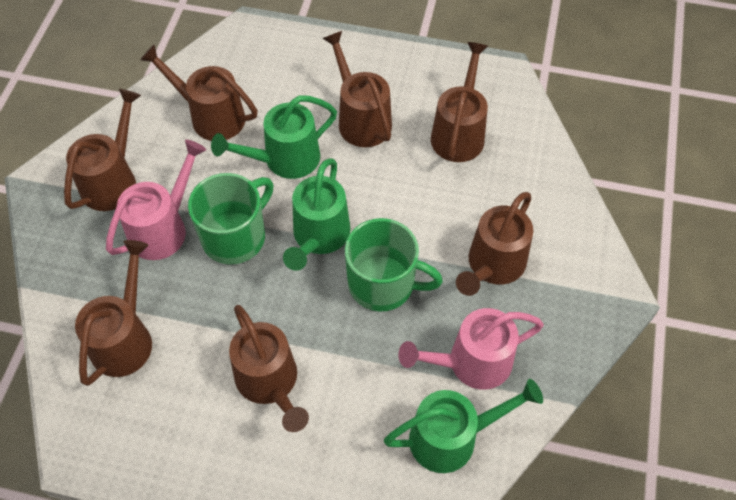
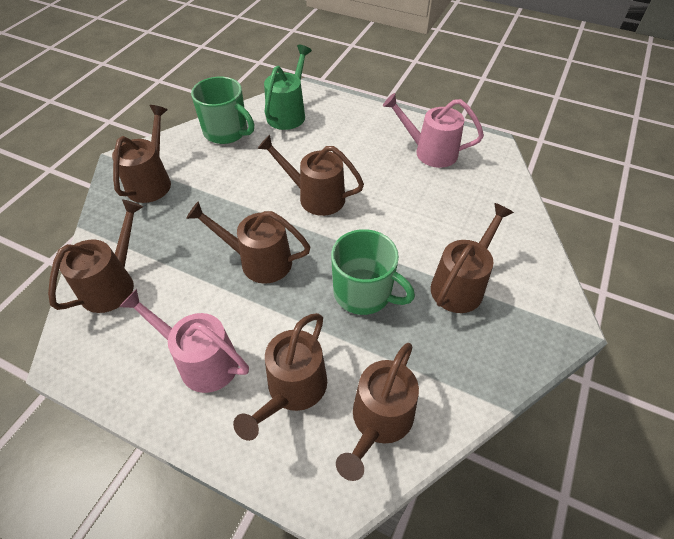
green watering can: [211,95,337,179] [283,159,351,271] [384,379,543,473] = 3 -> [264,45,312,130] = 1

